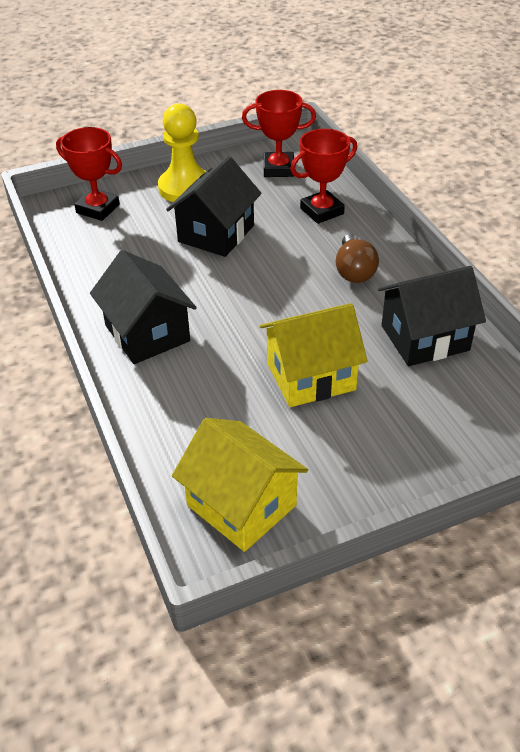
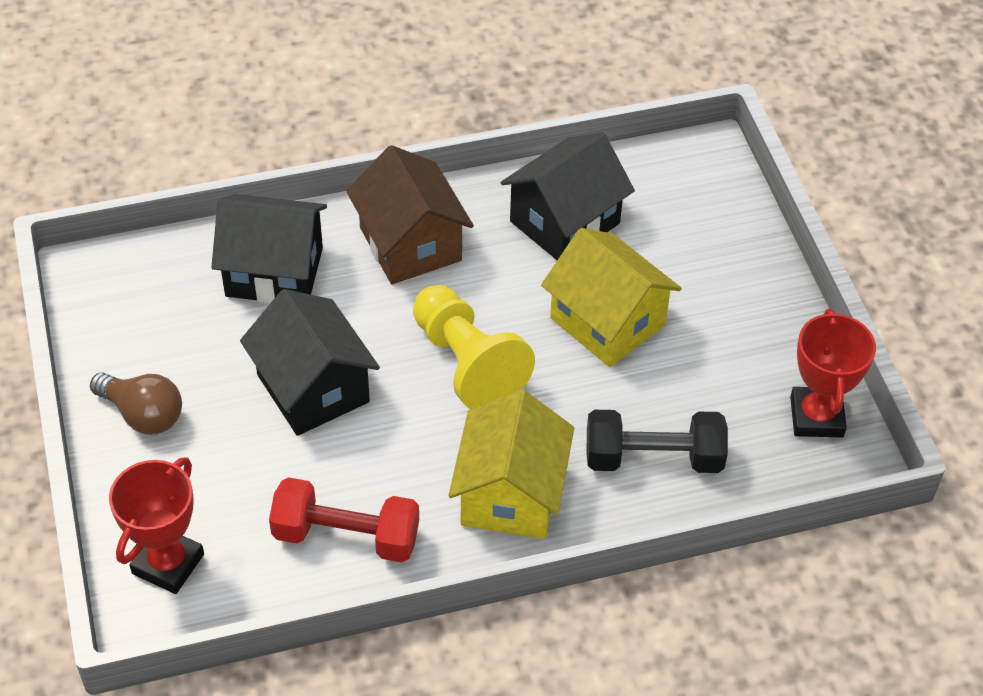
black dumbbell: none = 0 -> [587,410,728,473] = 1
brown house: none = 0 -> [346,145,474,284] = 1
red dumbbell: none = 0 -> [269,477,419,562] = 1
red trophy: [56,127,122,221] [242,90,316,177] [290,129,357,224] = 3 -> [109,457,204,594] [790,309,876,437] = 2

